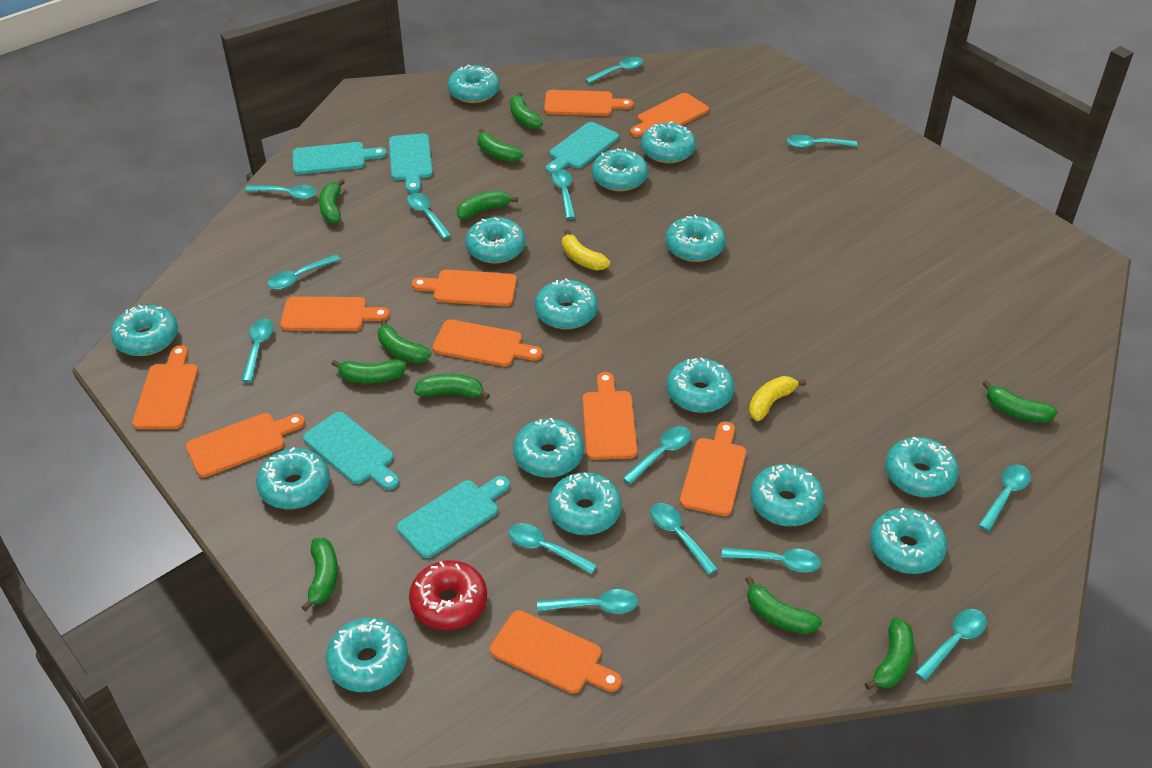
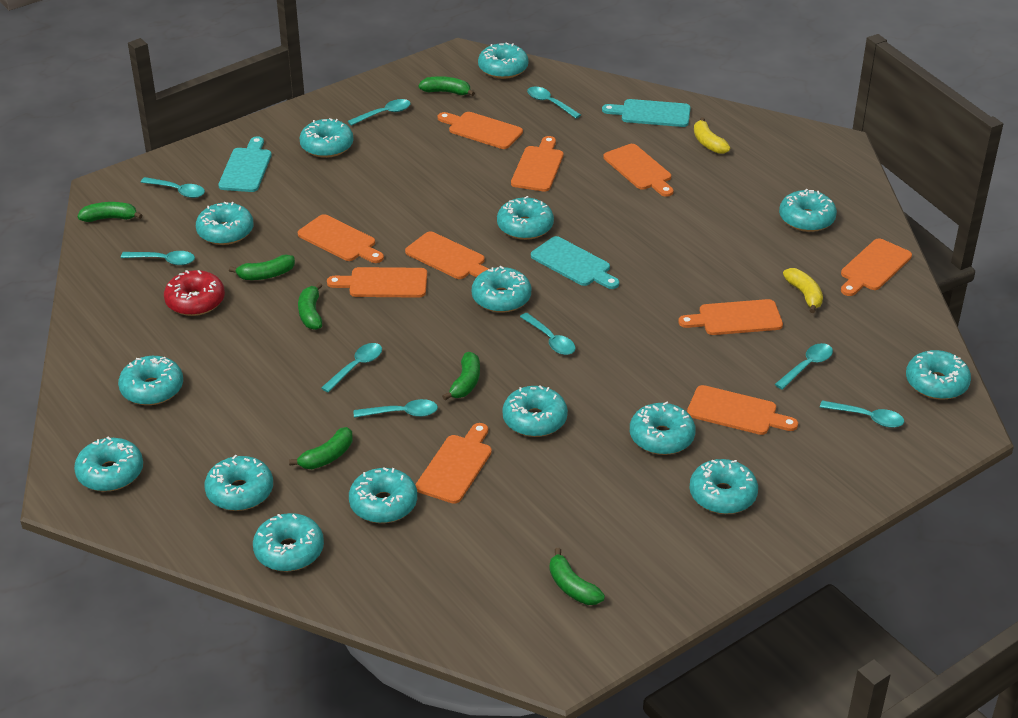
green banana: [301,538,338,611] [319,179,345,223] [332,359,407,383] [378,319,431,363] [414,374,490,399] [457,191,518,219] [477,129,523,162] [510,92,543,129] [745,576,822,634] [865,618,914,690] [982,380,1058,423] = 11 -> [77,202,142,222] [229,255,295,280] [289,427,353,469] [298,283,323,330] [418,76,475,96] [442,352,480,400] [550,548,605,605] = 7
turquoise cutting board: [293,142,387,175] [303,412,399,490] [389,133,433,193] [397,476,510,558] [546,122,619,174] = 5 -> [218,136,272,192] [531,236,619,289] [602,99,691,127] = 3
turquoise spoon: [241,319,274,382] [245,185,317,199] [267,254,341,290] [407,193,452,239] [508,523,597,574] [537,589,638,614] [551,169,575,219] [585,57,643,83] [622,426,691,484] [650,503,718,575] [722,548,821,572] [786,135,858,148] [915,609,987,681] [978,464,1031,531] = 14 -> [121,251,195,265] [141,177,205,198] [321,343,382,393] [348,99,411,126] [354,399,438,418] [520,313,575,355] [527,87,581,118] [775,343,833,389] [820,400,904,428] = 9

